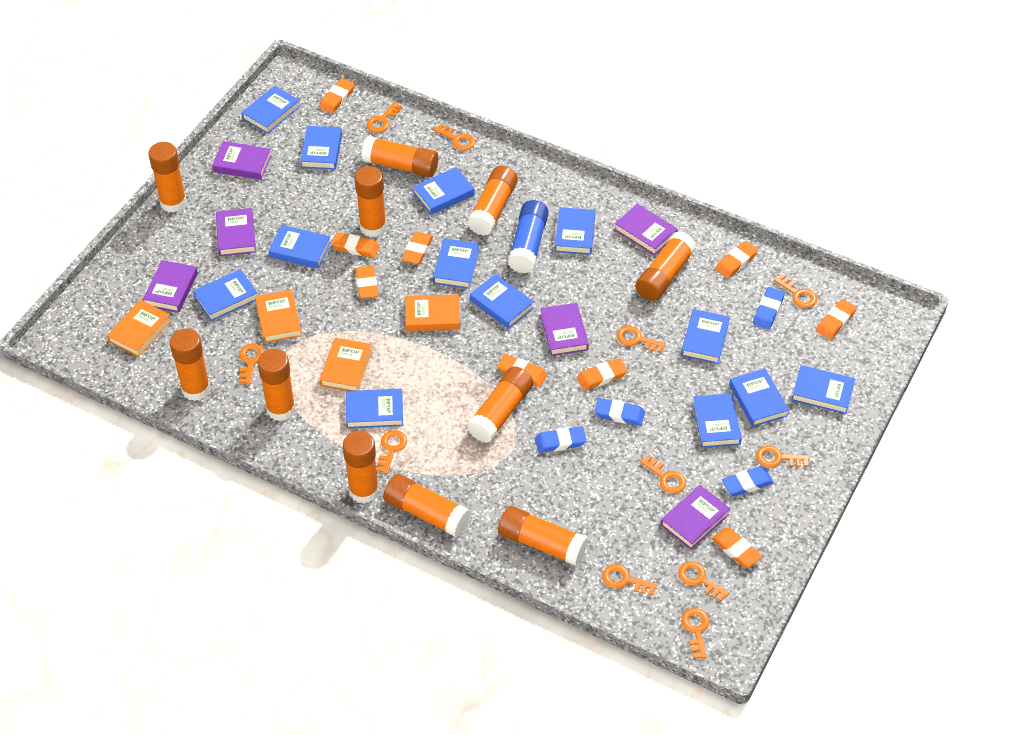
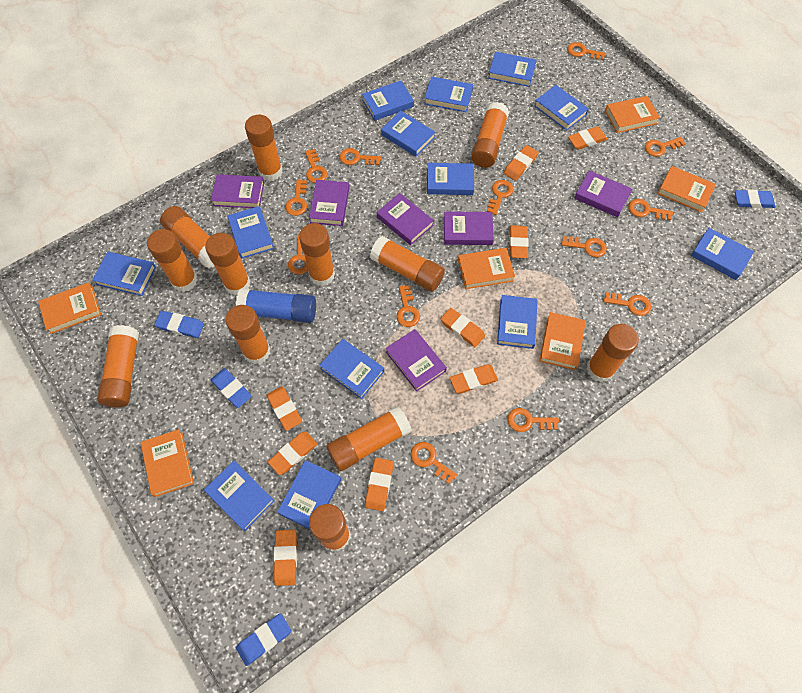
orange book: [107,300,171,357] [255,289,302,343] [320,338,372,391] [405,294,460,331] = 4 -> [38,282,101,334] [141,429,194,497] [458,248,515,289] [539,312,586,370] [605,96,660,133] [657,166,716,213] = 6
orange glue stick: [148,142,187,213] [170,329,211,401] [257,349,296,421] [343,431,379,504] [355,166,386,237] [361,136,438,177] [383,474,471,537] [467,166,518,236] [467,366,533,443] [498,506,588,566] [635,231,696,301] = 11 -> [97,325,139,407] [147,229,198,292] [160,206,214,268] [205,233,250,295] [225,305,271,364] [245,115,283,181] [299,223,335,286] [309,504,350,552] [326,406,412,471] [370,236,445,291] [471,102,509,168] [586,324,639,382] = 12
orange key: [239,343,264,384] [366,102,402,133] [376,430,407,474] [434,124,475,151] [602,564,657,595] [617,326,666,353] [640,455,686,494] [678,561,729,601] [681,608,709,659] [756,446,809,468] [774,274,817,308] = 11 -> [285,180,307,216] [288,235,308,274] [305,149,327,183] [339,148,382,165] [396,285,420,327] [411,442,457,484] [487,180,514,215] [508,408,559,432] [561,236,607,257] [567,42,606,60] [603,292,651,316] [628,199,673,220] [645,137,685,157] = 13

